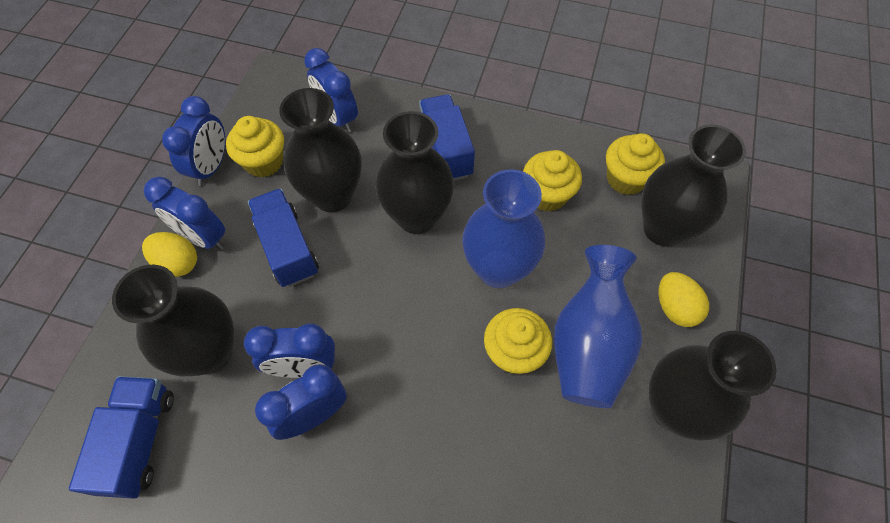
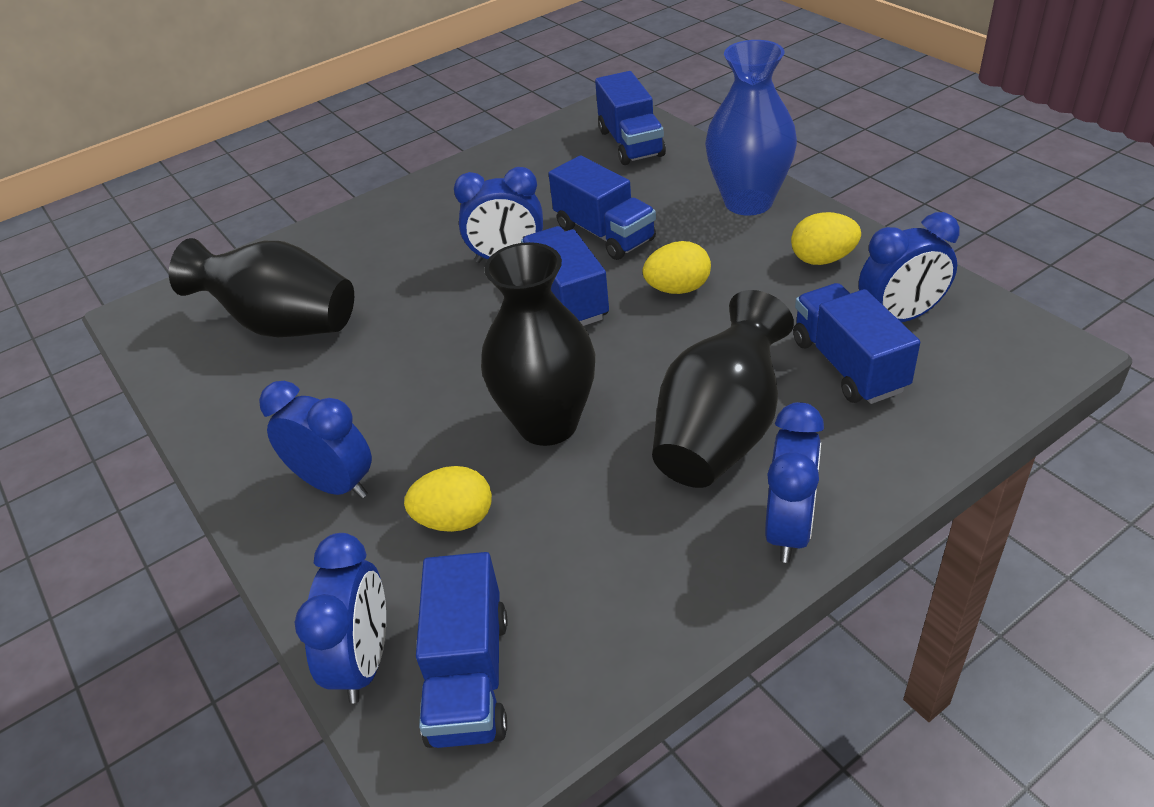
black vase: [112,265,234,377] [279,88,362,212] [375,111,454,234] [641,124,746,247] [649,331,776,441] = 5 -> [169,238,354,337] [481,242,595,446] [652,290,794,488] = 3
blue truck: [69,376,174,499] [248,188,319,287] [419,94,475,181] = 3 -> [416,552,508,748] [521,226,609,326] [549,155,656,260] [595,71,666,165] [793,283,920,404] = 5
blue vase: [462,169,545,288] [554,245,642,408] = 2 -> [705,40,797,215] = 1
yellow cupcake: [226,116,284,177] [484,308,552,374] [523,150,582,212] [606,133,665,195] = 4 -> none = 0
yellow egg: [142,232,197,277] [658,272,709,327] = 2 -> [404,466,492,532] [643,241,711,294] [791,212,861,265] = 3

